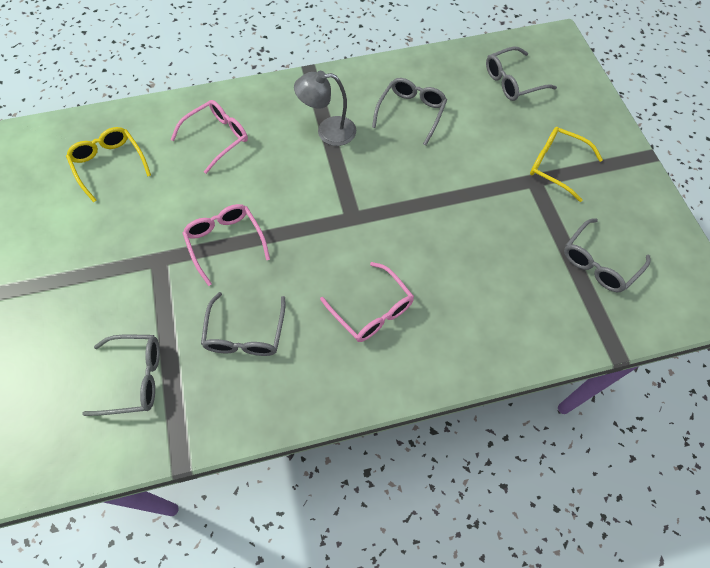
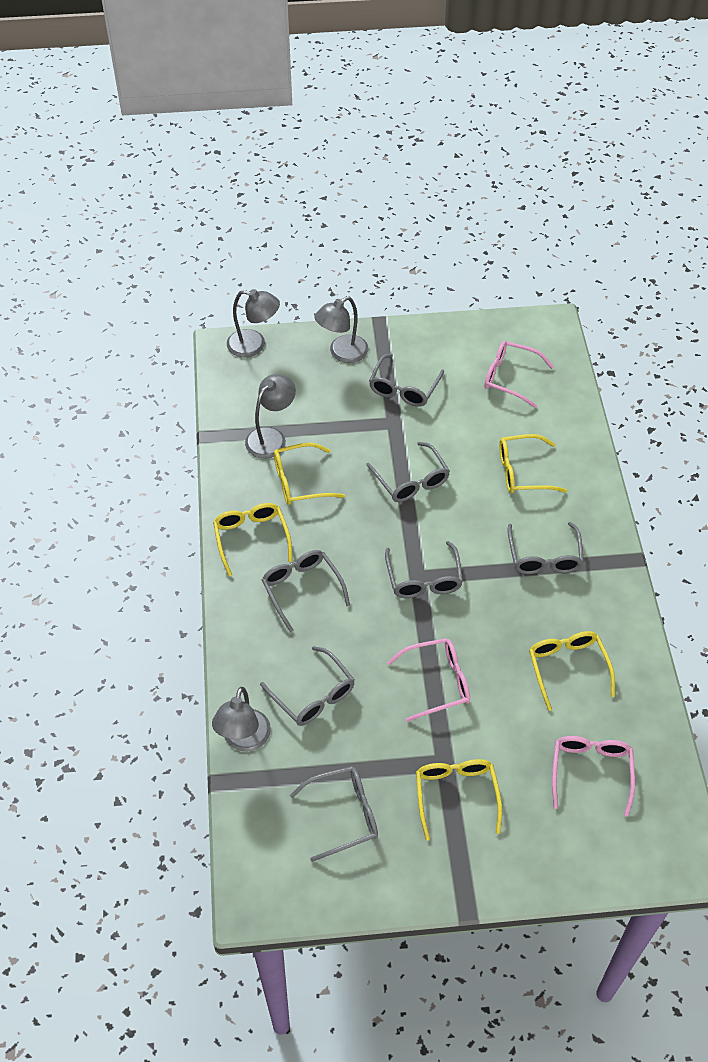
grey glasses: [82,335,160,416] [201,292,285,356] [372,78,447,145] [486,46,557,101] [564,218,651,292] = 5 -> [260,646,355,726] [262,550,350,633] [290,766,378,862] [366,442,450,502] [369,354,444,407] [385,541,463,598] [507,522,584,574] = 7
grey lamp: [294,71,356,146] = 1 -> [212,687,271,751] [227,289,280,357] [245,374,296,459] [314,296,369,363] = 4
yellow glasses: [66,127,151,202] [530,127,603,202] = 2 -> [213,503,293,576] [274,443,345,505] [416,759,502,841] [499,434,567,493] [529,631,615,711] = 5

